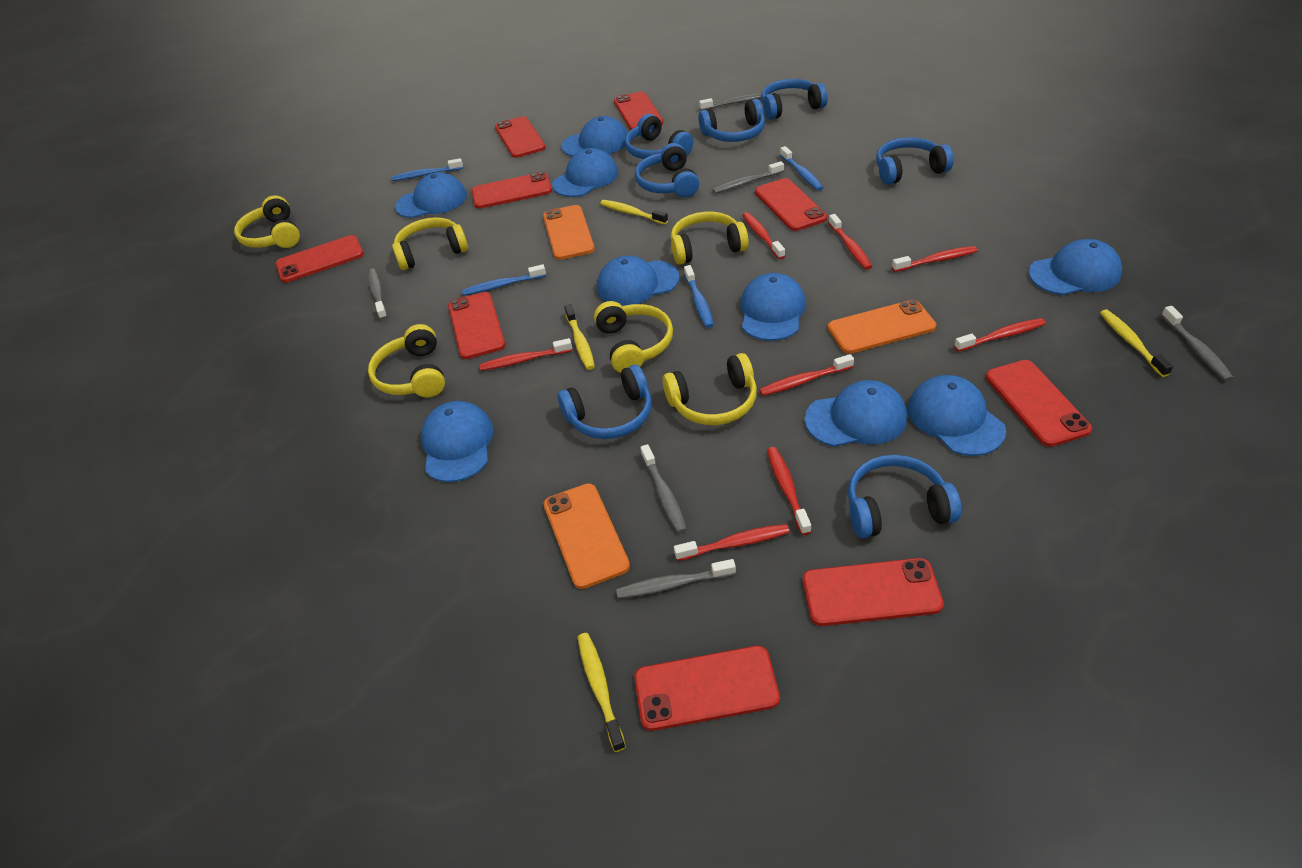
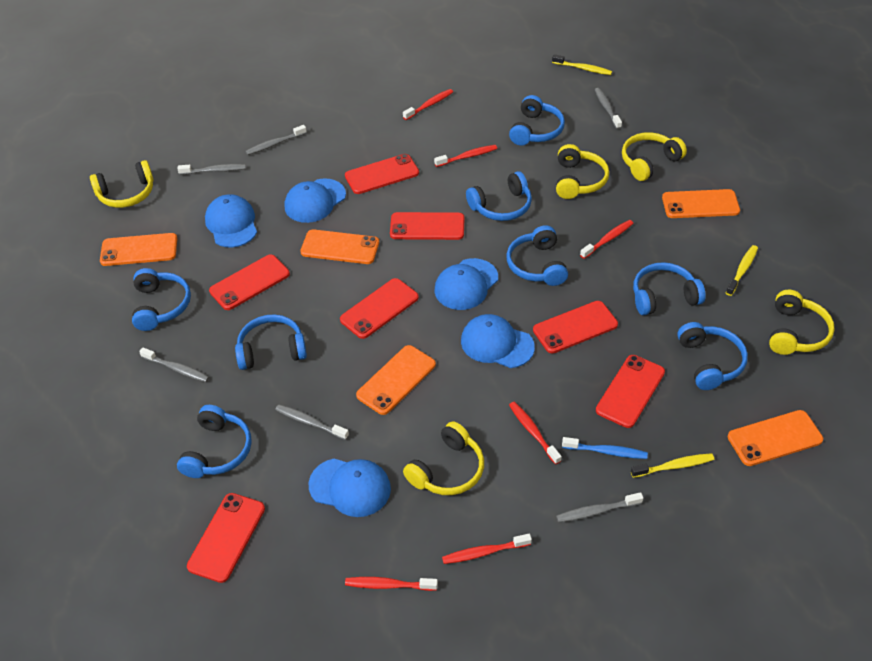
blue cap: [395,172,467,218] [421,401,493,482] [552,148,618,197] [561,116,628,157] [597,256,680,306] [740,273,806,341] [805,380,907,447] [908,375,1006,456] [1028,239,1122,295] = 9 -> [205,194,257,248] [285,179,346,223] [309,459,391,517] [435,258,498,310] [461,314,535,368] = 5
blue headphones: [557,365,652,439] [625,114,693,159] [635,143,699,198] [698,99,765,142] [761,79,828,120] [848,455,961,538] [876,137,954,185] = 7 -> [132,268,191,331] [177,405,252,478] [235,314,307,370] [466,171,532,221] [506,225,568,286] [509,95,565,146] [633,262,706,316] [677,322,748,390] = 8
blue toothbrush: [391,158,463,181] [462,264,546,296] [684,265,714,328] [780,146,823,191] = 4 -> [562,437,648,459] = 1
orange phone: [543,205,595,260] [543,483,630,589] [828,300,936,354] = 3 -> [100,233,177,266] [300,229,379,264] [356,345,436,415] [662,189,740,218] [728,410,823,466] = 5
red phone: [276,235,364,283] [448,292,505,359] [472,172,552,209] [495,116,546,158] [614,91,663,130] [634,646,780,731] [755,178,827,231] [803,558,944,626] [986,360,1092,447] = 9 -> [187,493,265,583] [209,254,290,310] [340,278,419,339] [345,154,419,194] [390,212,464,240] [533,301,618,354] [596,355,665,428] = 7
red toothbrush: [480,338,572,371] [674,524,790,561] [742,212,785,259] [759,354,854,396] [767,447,811,535] [828,214,872,270] [892,246,978,272] [954,318,1046,352] = 8 -> [345,577,438,591] [403,89,453,120] [434,145,497,167] [442,534,532,564] [509,402,562,465] [580,220,633,259] = 6
yellow headphones: [234,195,300,248] [368,324,445,397] [392,217,468,270] [594,301,673,373] [662,353,757,425] [671,212,749,265] = 6 -> [90,160,154,208] [403,421,484,495] [556,144,609,199] [622,132,687,181] [769,290,835,355] = 5
yellow toothbrush: [564,304,595,370] [578,633,626,752] [600,200,668,225] [1100,309,1173,377] = 4 -> [552,54,612,75] [631,453,714,478] [726,245,758,296] = 3

